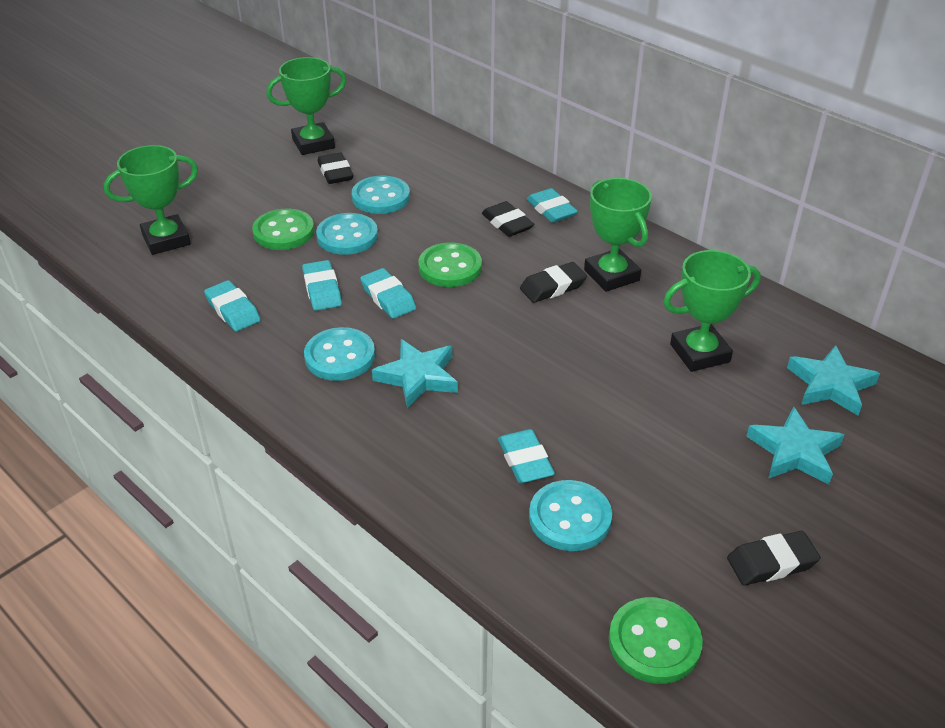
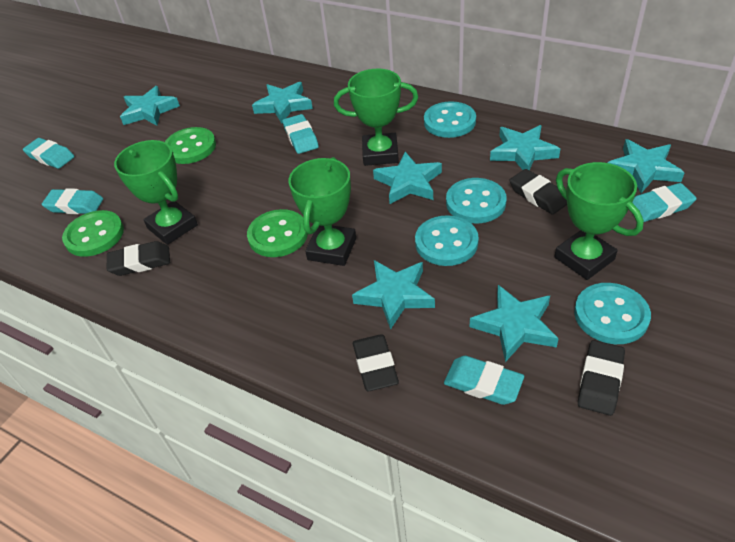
turquoise star: [372,339,458,409] [746,407,845,485] [787,345,880,416] = 3 -> [120,86,180,126] [252,82,313,124] [352,260,435,330] [373,152,442,204] [470,285,559,362] [490,125,560,170] [608,139,685,193] = 7

